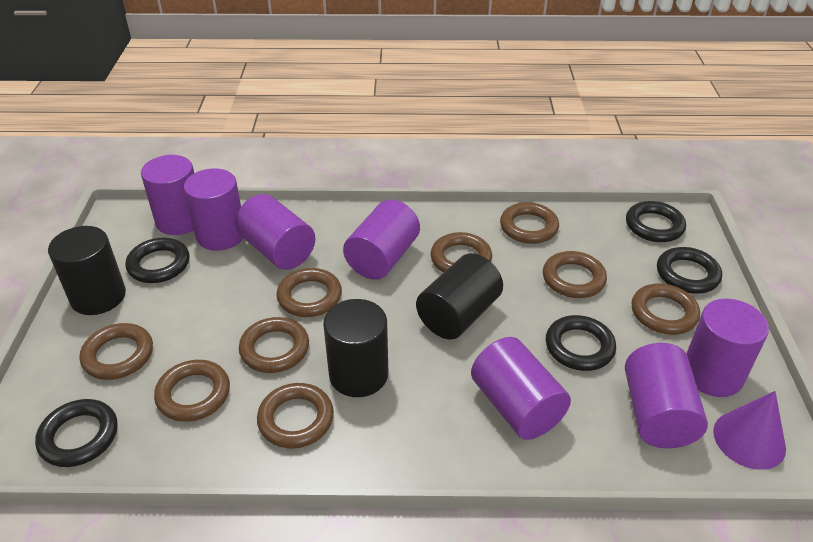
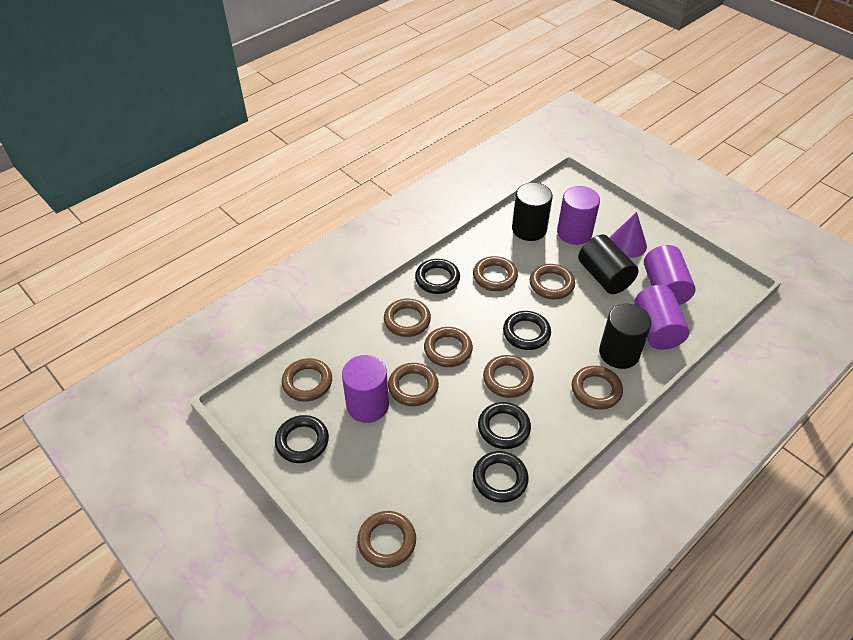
purple cylinder: [141,155,194,235] [184,168,243,251] [235,194,315,270] [343,200,420,280] [471,337,571,440] [625,343,708,448] [686,299,769,397] = 7 -> [342,355,389,423] [557,186,600,245] [634,285,689,350] [644,245,696,305] = 4

